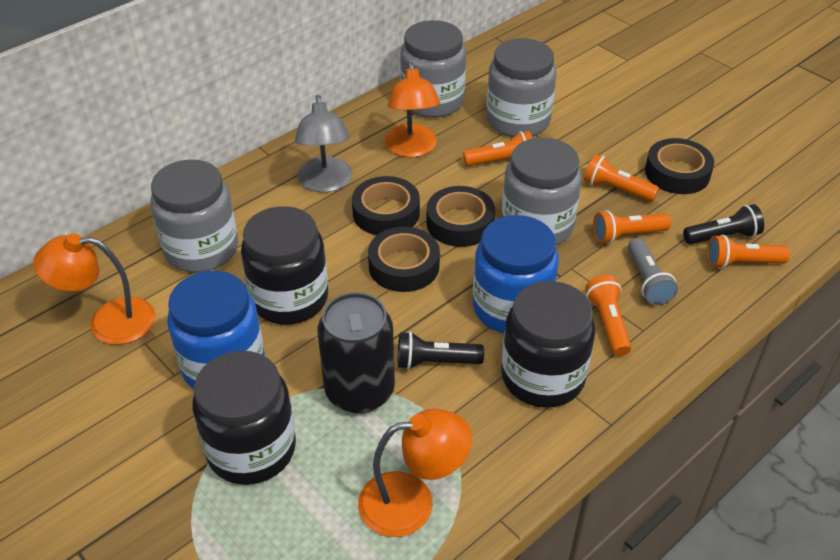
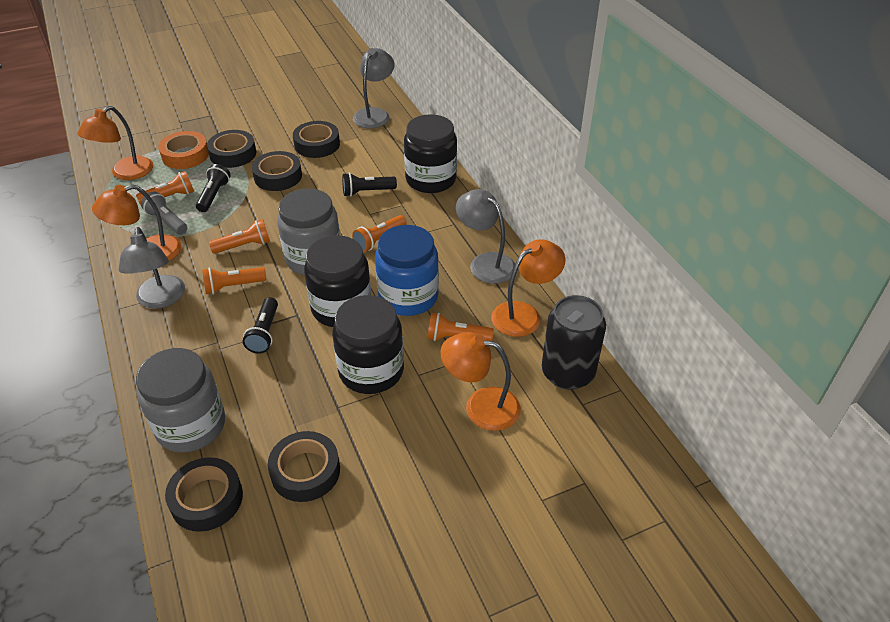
black flashlight: [398,331,484,370] [683,204,764,244] = 2 -> [196,164,231,212] [243,297,278,354] [342,173,397,197] = 3
black tape: [352,176,420,235] [368,227,440,292] [426,186,495,247] [645,138,714,194] = 4 -> [165,457,243,532] [207,130,256,168] [252,151,302,191] [268,431,340,502] [293,121,340,158] = 5
blue jar: [167,270,265,389] [473,215,559,333] = 2 -> [375,225,439,316] = 1
grey jar: [150,159,238,273] [400,20,466,118] [486,38,556,137] [501,137,582,245] = 4 -> [136,348,225,453] [277,188,340,275] = 2
grey lamp: [295,95,352,192] = 1 -> [119,227,185,309] [353,48,394,128] [456,189,515,284] = 3
orange lamp: [33,233,155,345] [358,409,472,537] [385,62,440,157] = 3 -> [77,106,153,180] [92,184,182,261] [440,332,521,431] [491,239,566,337] = 4
orange tape: none = 0 -> [158,131,209,169] = 1

